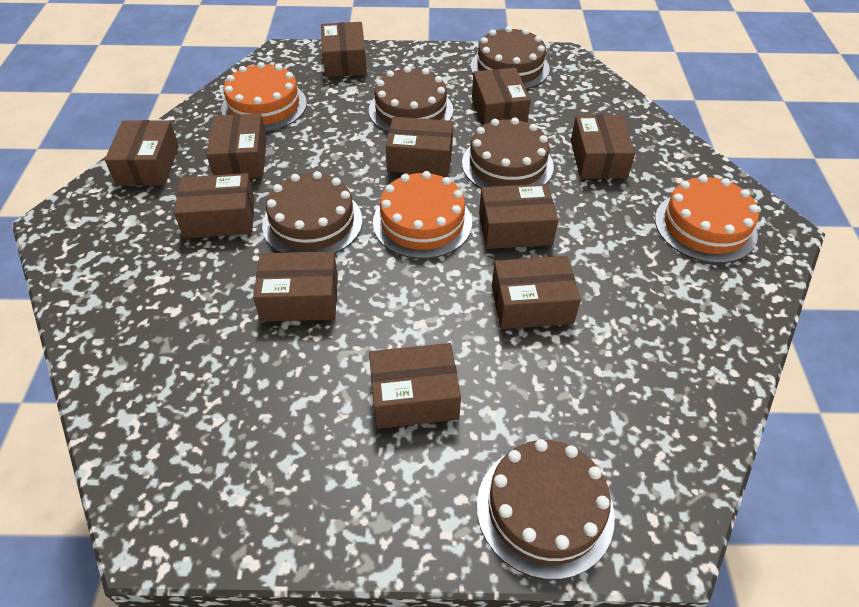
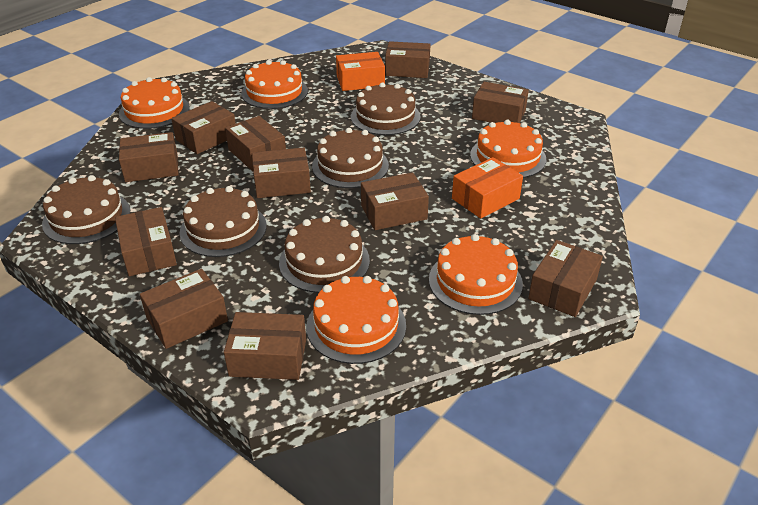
orange box: none = 0 -> [336,52,385,91] [452,157,523,219] = 2
orange cake: [221,62,307,131] [373,171,472,259] [655,175,759,263] = 3 -> [119,77,190,129] [241,60,308,109] [306,276,406,364] [429,234,523,315] [470,120,546,178] = 5

